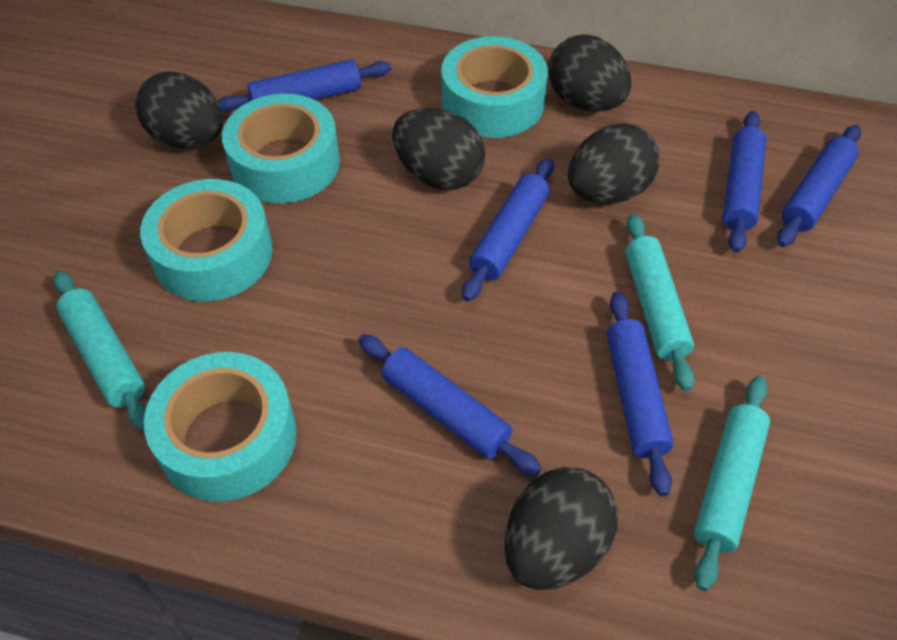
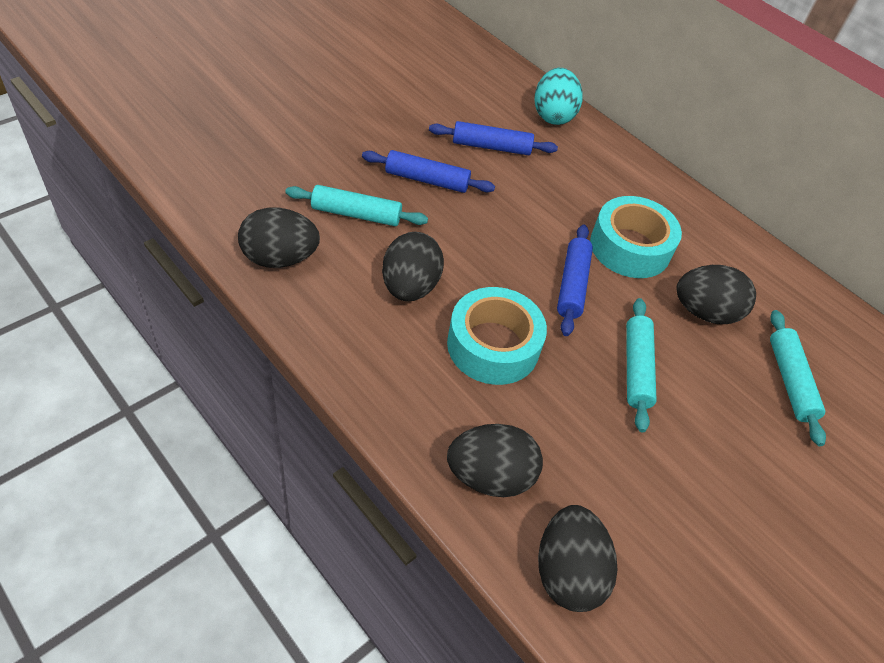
blue rolling pin: [218,59,391,112] [358,334,542,476] [462,158,554,301] [607,292,674,496] [722,111,767,253] [777,125,861,247] = 6 -> [362,150,495,193] [429,121,558,155] [557,225,593,336] = 3
turquoise egg: none = 0 -> [534,68,583,125] = 1
turquoise tape: [140,179,273,301] [144,352,297,502] [222,94,340,203] [441,36,548,138] = 4 -> [447,287,547,385] [590,196,682,278] = 2

